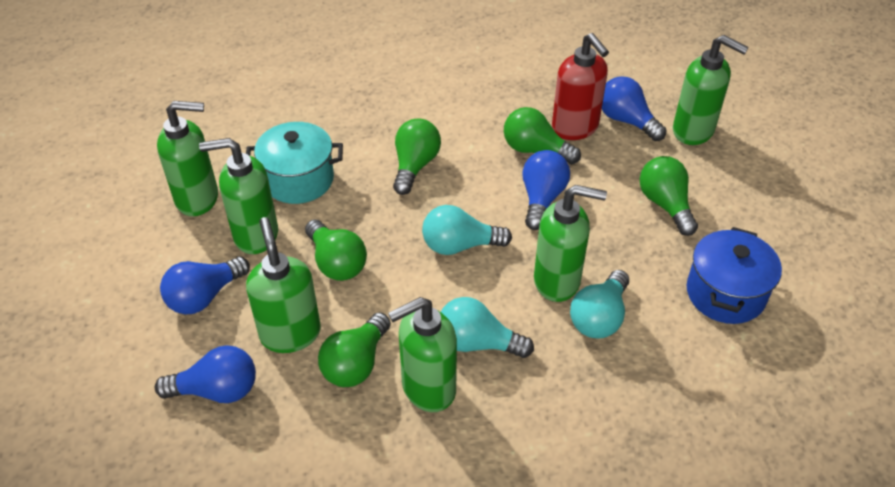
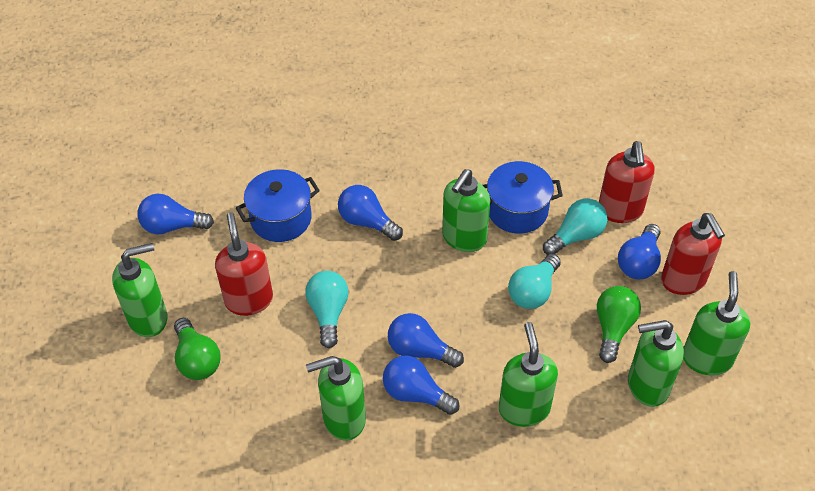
blue light bulb: [155,345,256,403] [160,257,250,315] [523,150,570,230] [602,76,666,141] = 4 -> [137,194,214,235] [338,185,403,241] [383,355,460,415] [388,313,464,368] [618,224,661,279] = 5
blue pot: [687,227,782,324] = 1 -> [236,169,320,242] [483,161,563,234] = 2
green light bulb: [305,219,367,281] [318,312,391,387] [393,119,441,195] [504,107,581,164] [640,156,698,236] = 5 -> [174,318,221,380] [597,286,641,363] = 2
red soap dispenser: [552,33,609,140] = 1 -> [215,212,273,316] [599,141,655,223] [661,213,725,295] = 3
turquoise pot: [246,122,343,204] = 1 -> none = 0

